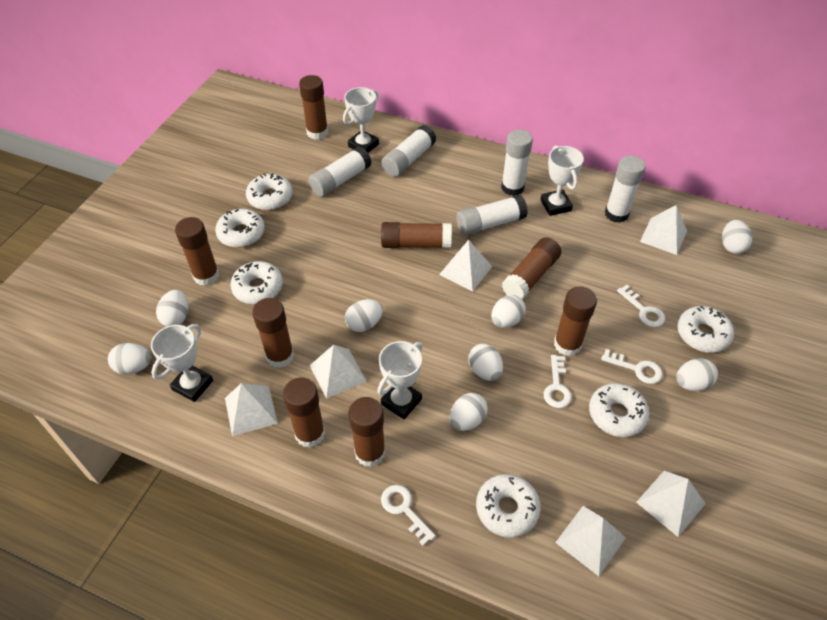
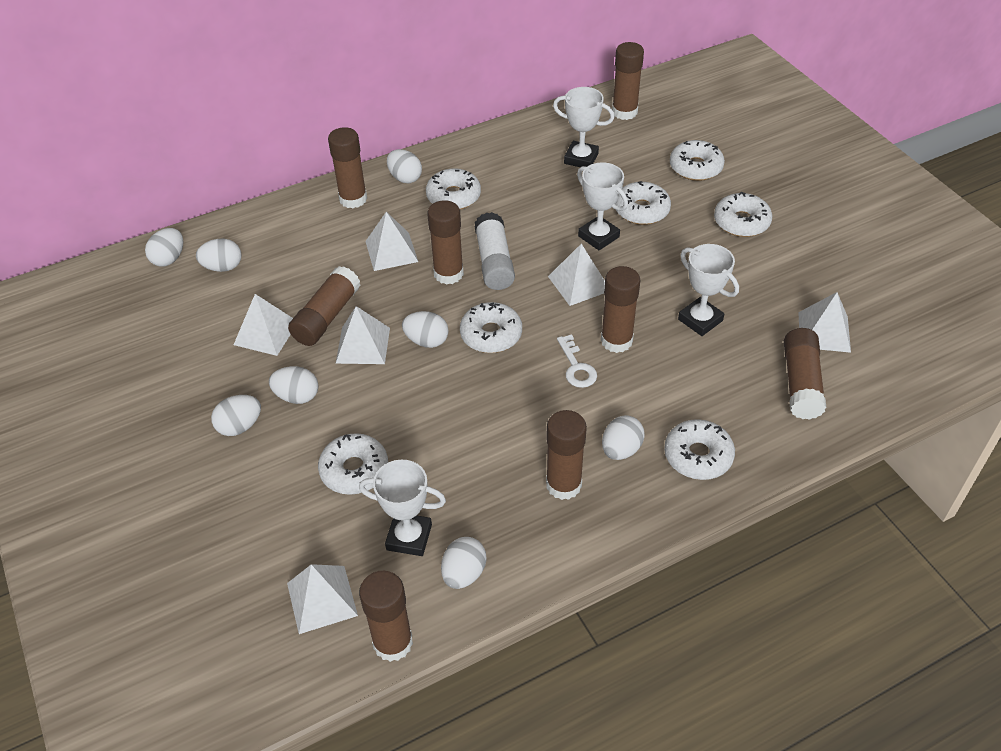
white donut: [215,209,265,248] [230,261,283,304] [246,173,293,210] [476,474,541,538] [589,383,649,437] [677,306,734,353] = 6 -> [318,433,388,495] [426,168,481,210] [460,302,522,353] [615,181,671,225] [664,419,735,480] [670,140,725,181] [714,192,772,237] = 7
white glue stick: [309,146,371,197] [381,125,436,177] [456,195,528,236] [501,129,533,196] [605,155,646,223] = 5 -> [474,212,515,290] = 1
white key: [381,485,435,546] [544,355,572,408] [601,349,663,384] [617,285,665,327] = 4 -> [557,334,597,388] = 1

